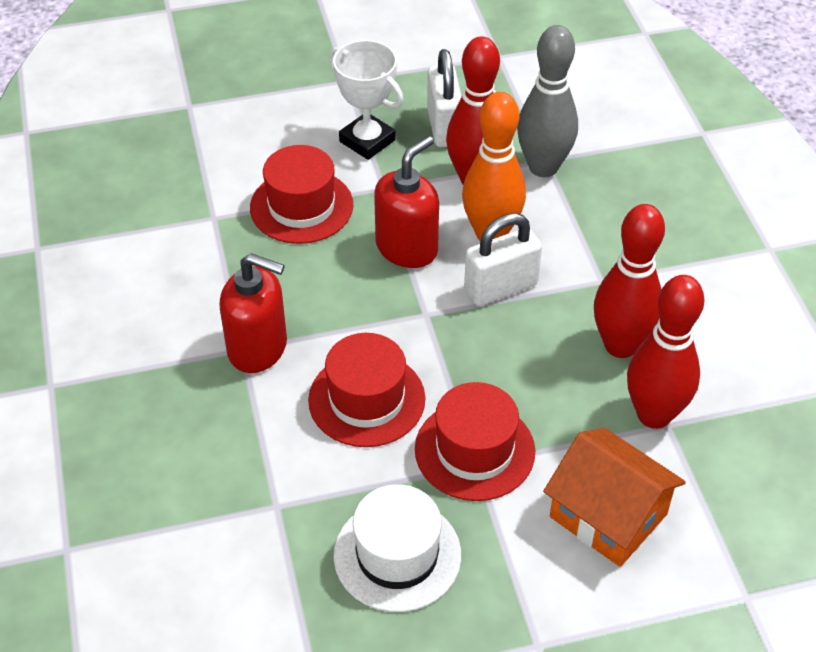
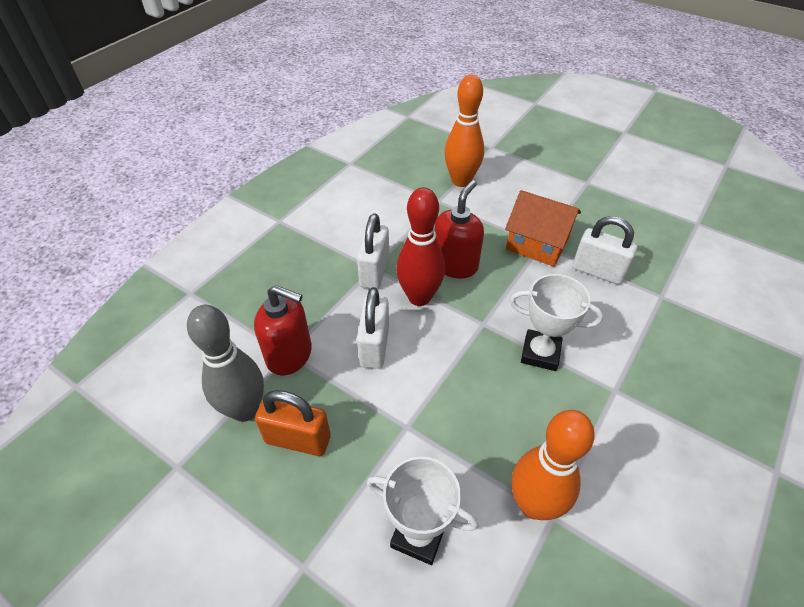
orange bowling pin: [462,92,526,241] = 1 -> [444,75,484,187] [511,410,595,520] = 2
orange padlock: none = 0 -> [255,390,331,456] = 1
red bowling pin: [446,36,500,185] [594,204,665,358] [627,275,705,429] = 3 -> [396,187,445,306] = 1
red hat: [250,145,353,244] [308,333,425,447] [415,382,535,501] = 3 -> none = 0
white hat: [334,484,461,612] = 1 -> none = 0
white padlock: [427,49,462,147] [464,213,542,306] = 2 -> [357,213,389,289] [357,287,389,369] [573,216,637,284] = 3
white trophy: [329,40,403,160] = 1 -> [367,457,478,565] [510,274,603,371] = 2

